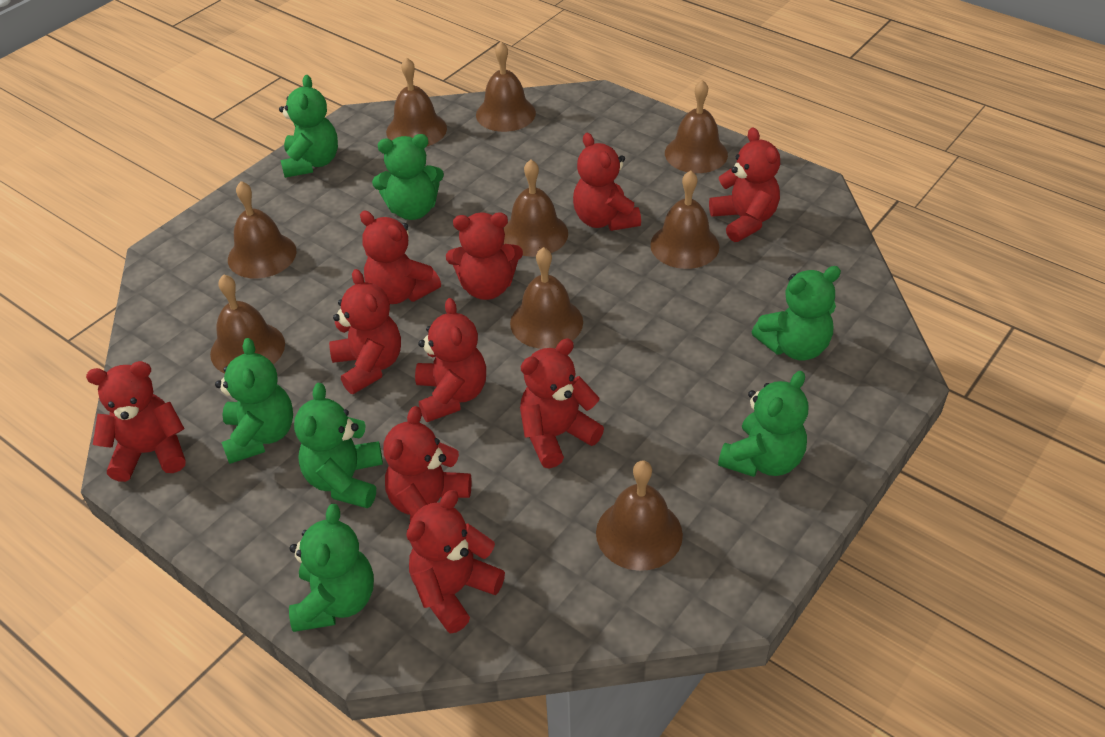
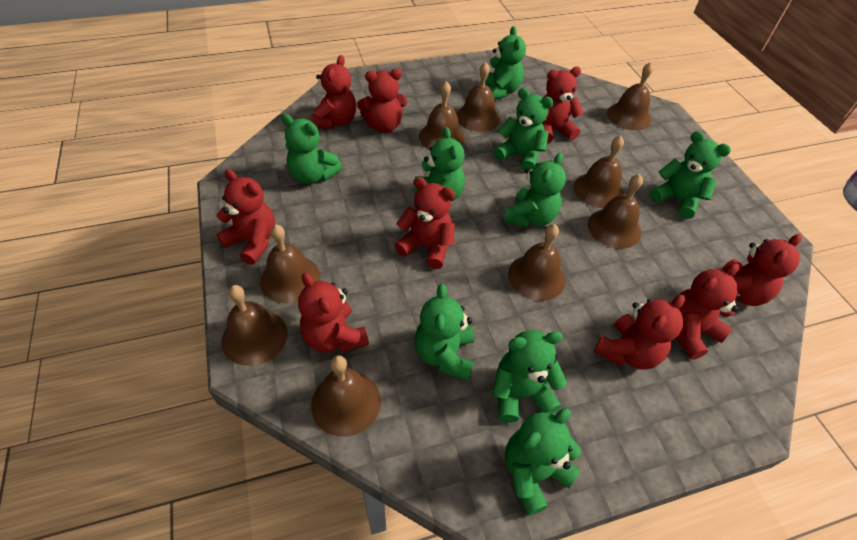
green teddy bear: [215,338,293,464] [279,75,338,178] [289,504,374,632] [294,383,383,508] [372,134,444,220] [718,371,808,477] [752,266,841,360] = 7 -> [281,114,342,184] [414,127,465,201] [414,284,474,381] [485,26,526,99] [493,330,567,423] [494,88,554,171] [504,153,566,228] [505,408,581,516] [649,131,731,219] = 9
red teddy bear: [86,361,186,482] [329,269,401,394] [360,211,441,304] [383,406,472,521] [406,490,505,634] [415,298,486,422] [446,212,523,300] [520,338,604,469] [573,133,641,231] [709,127,780,242] = 10 -> [216,169,275,265] [298,272,369,353] [311,55,356,129] [357,69,407,133] [395,177,455,269] [542,67,584,144] [594,295,685,370] [676,263,740,360] [722,234,802,306] = 9

